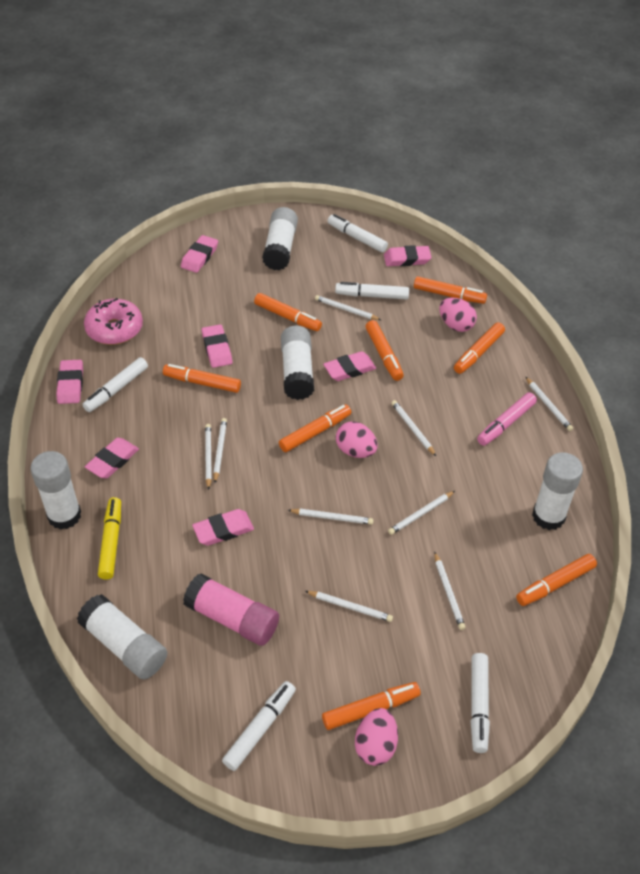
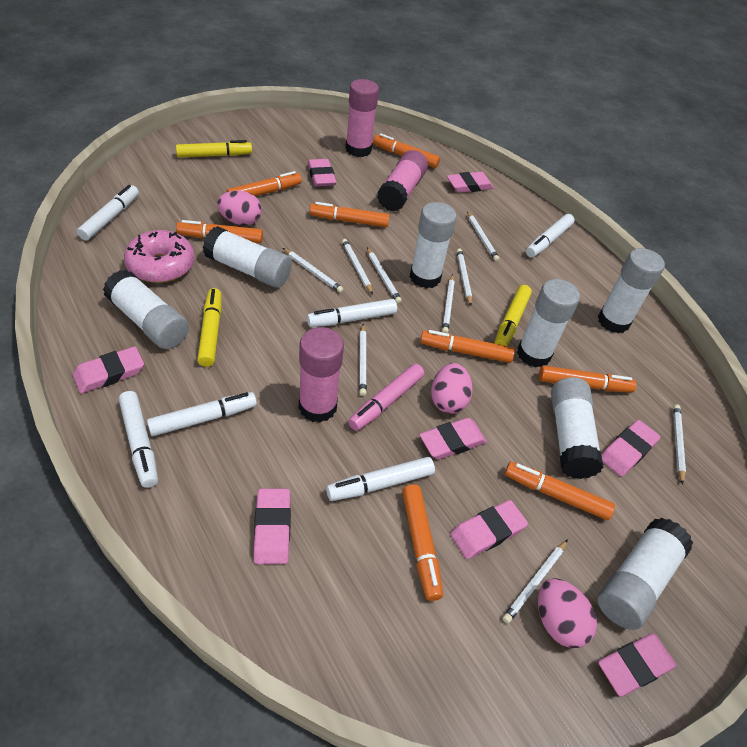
pink eraser: [56,360,83,404] [85,438,139,478] [181,235,218,273] [192,509,254,546] [201,324,232,368] [323,351,376,381] [384,245,432,266] = 7 -> [73,346,144,393] [254,489,291,564] [308,159,336,187] [419,418,487,459] [447,172,494,193] [450,500,528,559] [598,633,677,697] [601,420,660,477] = 8
pink glue stick: [183,573,279,646] = 1 -> [299,327,344,423] [345,79,379,157] [377,150,428,212] = 3
white glue stick: [30,451,81,530] [77,594,167,680] [262,207,298,270] [281,326,314,400] [532,452,583,530] = 5 -> [103,270,189,349] [203,226,292,288] [410,202,457,289] [517,279,580,368] [551,377,604,479] [598,248,665,333] [598,518,693,630] = 7
white marker: [82,357,148,412] [222,681,296,771] [328,214,388,252] [335,282,409,300] [470,653,490,753] = 5 -> [77,185,139,241] [119,391,158,488] [147,392,257,436] [307,299,397,327] [326,457,435,501] [526,214,575,257] = 6
yellow marker: [98,497,121,580] = 1 -> [176,140,252,158] [197,288,221,367] [494,285,532,346] = 3

